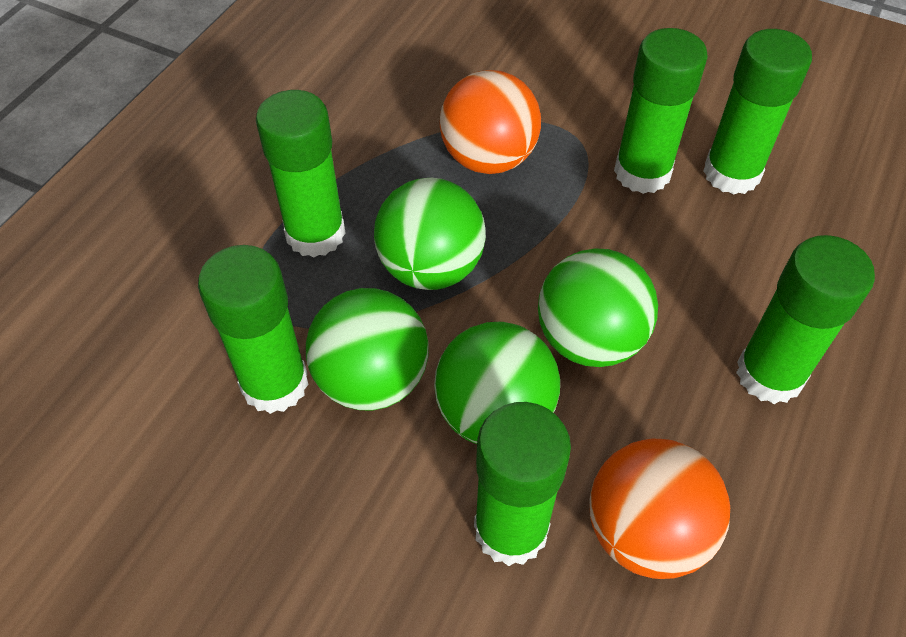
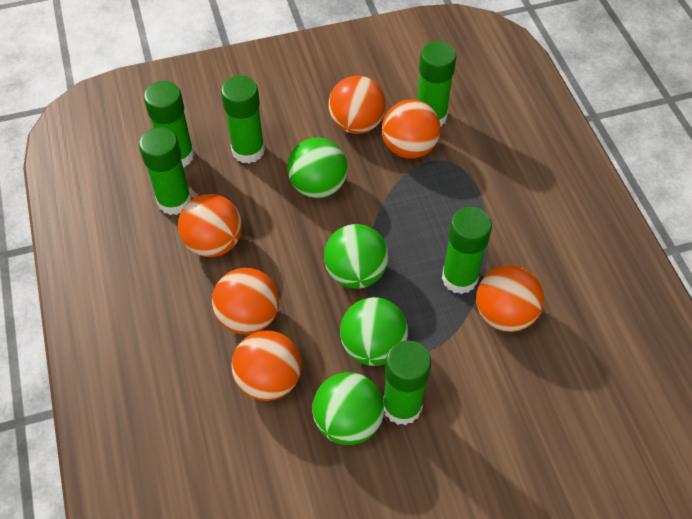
orange ball: [440,70,541,174] [589,439,730,579] = 2 -> [178,194,242,257] [212,268,279,335] [231,330,302,401] [329,76,386,134] [382,99,440,159] [476,265,544,332] = 6

